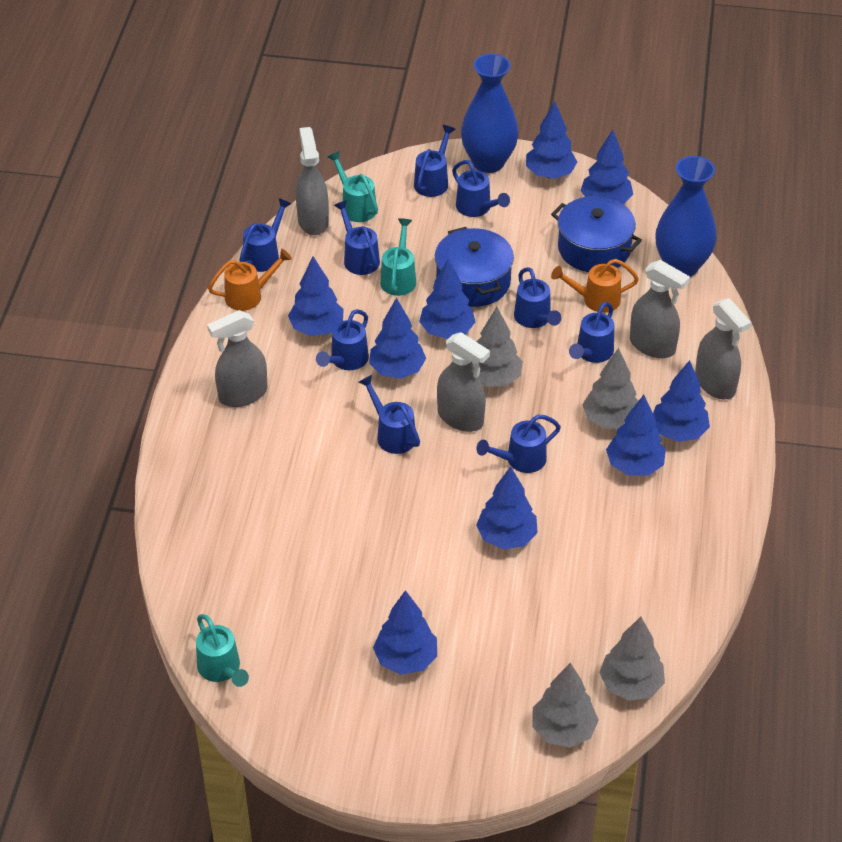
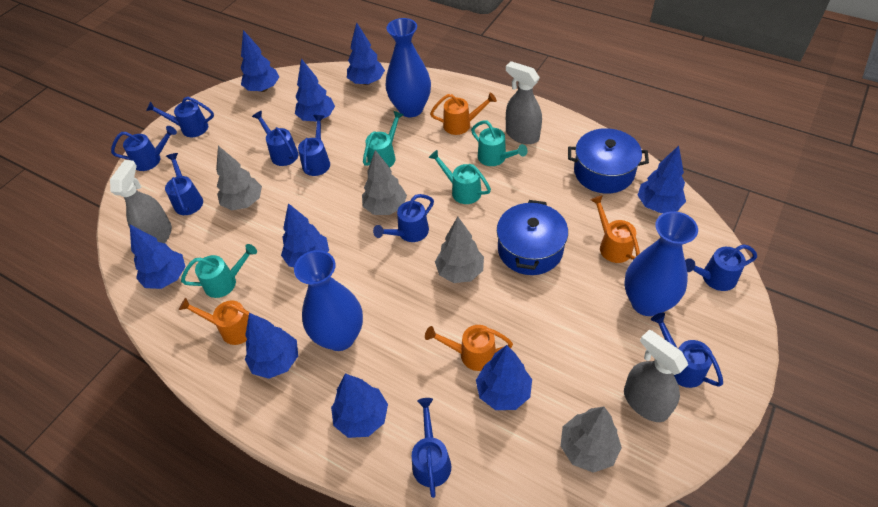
blue vase: [461,54,519,173] [656,156,717,277] = 2 -> [294,250,363,351] [385,18,431,117] [624,211,698,316] = 3
grey spray bottle: [207,310,267,407] [296,127,329,235] [437,332,490,432] [630,260,690,358] [695,298,751,399] = 5 -> [110,160,172,243] [506,61,542,144] [624,329,688,422] = 3
orange watering can: [208,249,292,311] [551,259,639,313] = 2 -> [179,298,252,345] [425,325,513,371] [430,92,497,135] [591,195,640,263] = 4
turquoise watering can: [196,614,249,687] [327,151,378,222] [380,218,416,296] = 3 -> [181,244,257,298] [363,111,403,168] [428,150,491,204] [471,120,528,166] = 4

